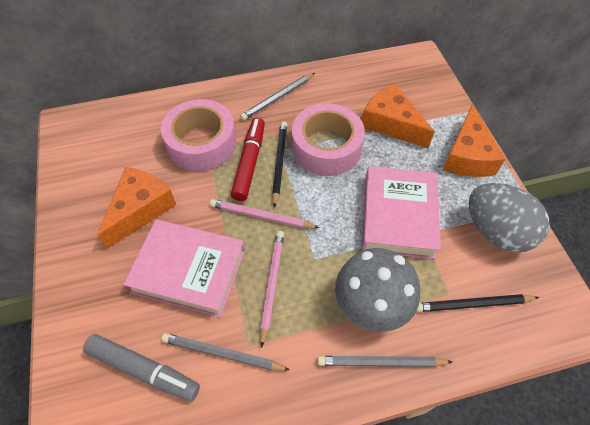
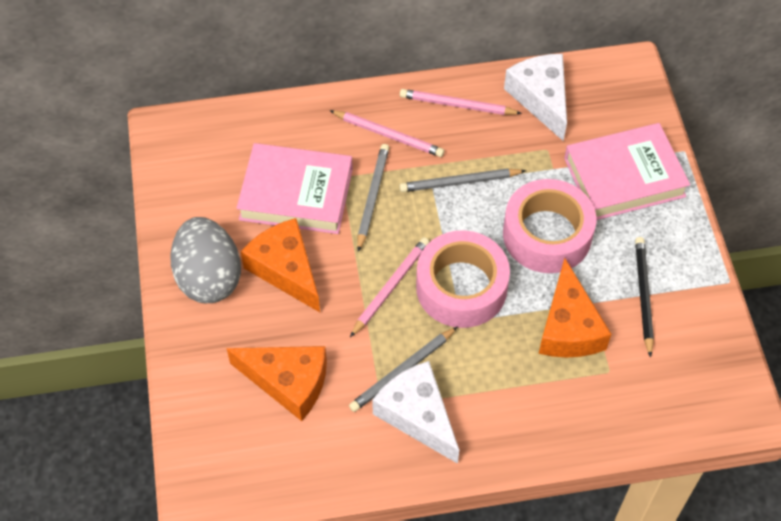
black pencil: [272,121,287,208] [416,294,539,312] = 2 -> [635,237,654,358] = 1
grey marker: [83,334,200,401] = 1 -> none = 0
grey mushroom: [335,248,420,332] = 1 -> none = 0
pink pencil: [210,199,319,228] [260,231,284,348] = 2 -> [330,110,444,157] [350,237,429,337] [400,89,522,115] = 3
red marker: [231,118,265,201] = 1 -> none = 0
white cheese: none = 0 -> [372,361,459,464] [504,54,567,141] = 2

